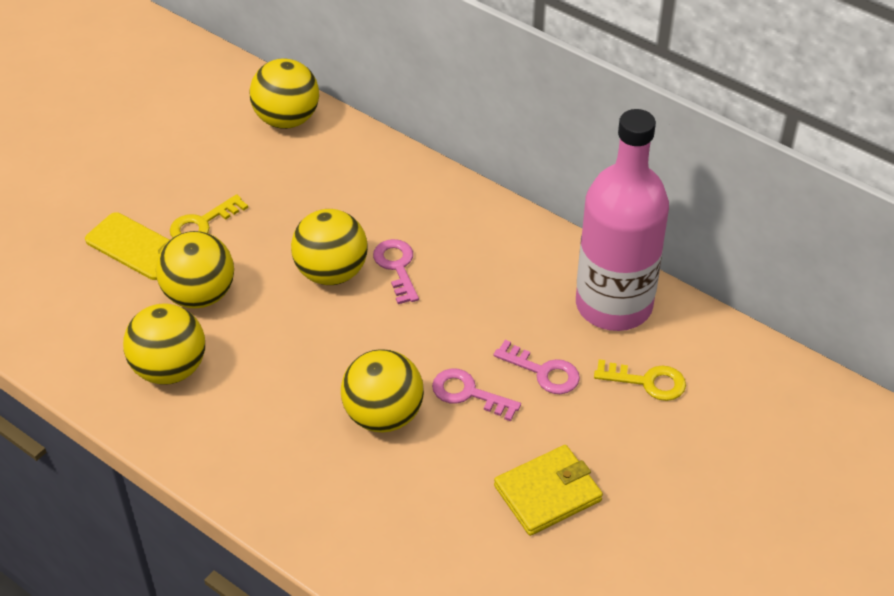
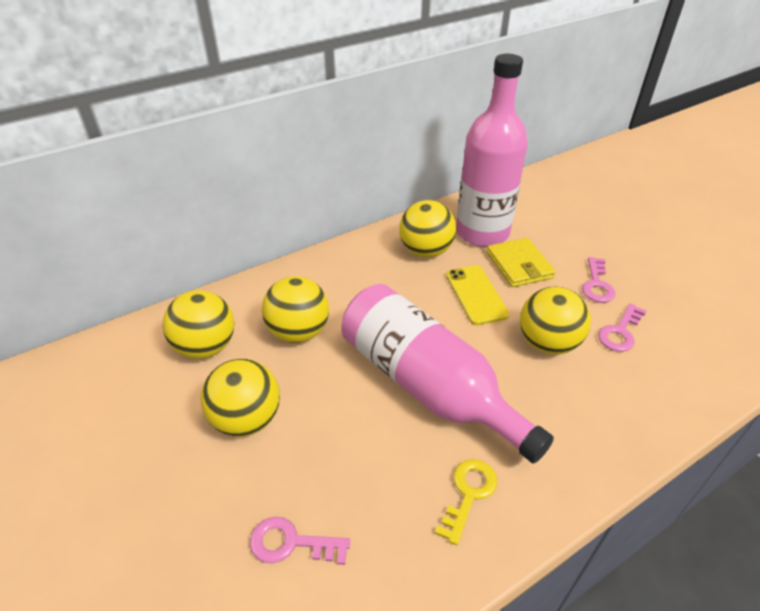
pink bottle: [576,109,669,331] = 1 -> [341,284,554,464] [456,54,528,247] = 2
yellow key: [170,194,248,237] [594,359,686,401] = 2 -> [435,459,497,545] = 1

